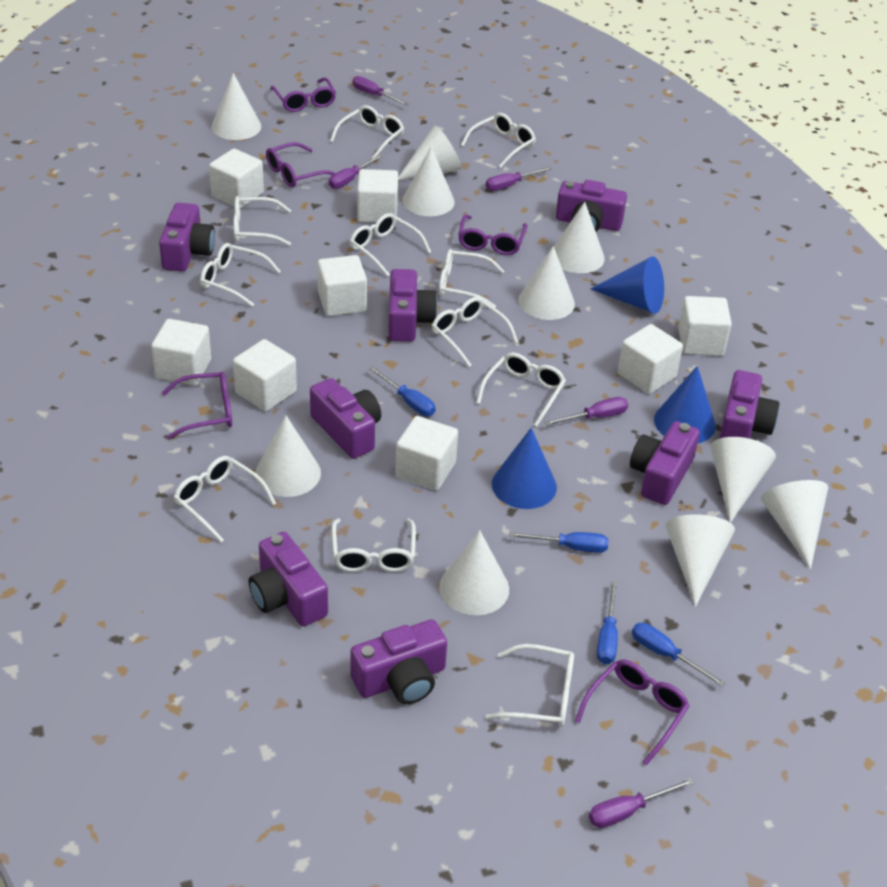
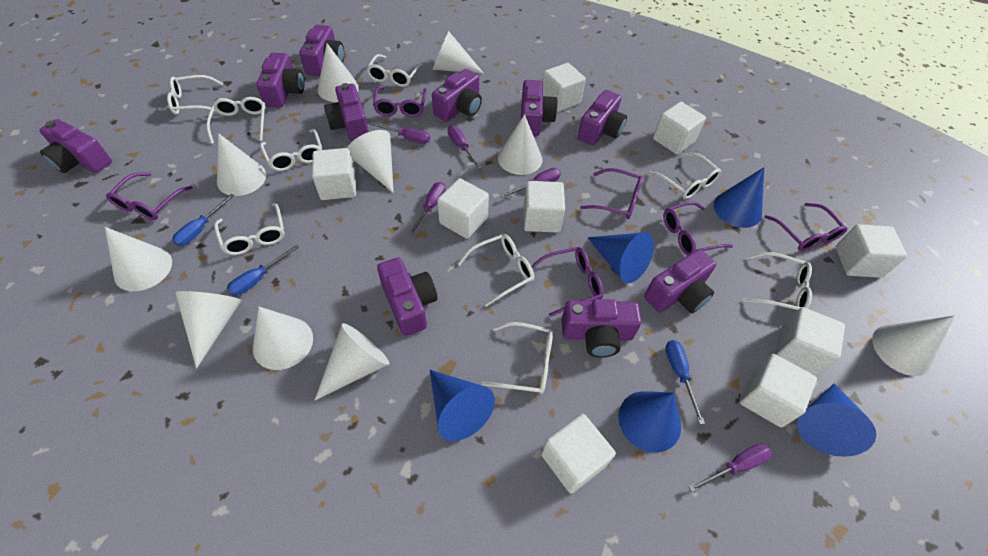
blue cone: [492,428,557,509] [591,256,664,314] [654,366,716,443] = 3 -> [430,370,495,441] [587,232,654,283] [618,391,681,453] [714,167,764,228] [797,384,876,457] = 5
blue screwdriver: [369,366,436,416] [509,532,609,553] [597,581,618,664] [632,623,726,686] = 4 -> [172,194,234,246] [227,245,299,296] [665,340,705,425] = 3
purple camera: [159,202,215,272] [249,532,328,626] [310,378,381,459] [350,619,447,704] [388,269,438,342] [556,180,627,232] [630,421,700,505] [719,370,779,439] = 8 -> [39,119,112,173] [256,53,305,107] [299,25,345,76] [324,83,369,142] [377,257,438,336] [432,69,482,122] [521,80,558,136] [561,299,642,358] [578,90,627,145] [644,249,716,313] = 10
purple glasses: [161,372,232,439] [266,142,335,188] [270,77,336,112] [458,214,528,255] [575,659,689,766] = 5 -> [106,172,193,220] [373,87,427,117] [531,247,604,317] [580,168,643,219] [663,201,733,255] [765,203,848,251] = 6
white cube: [151,319,211,385] [209,149,264,208] [233,339,297,411] [317,255,367,316] [357,169,398,223] [395,416,458,490] [618,324,683,394] [678,296,732,356] = 8 -> [312,148,356,200] [437,178,489,239] [524,181,565,233] [541,414,616,494] [543,63,586,112] [653,102,706,154] [740,354,817,427] [775,307,845,375] [836,224,907,278] = 9
white glasses: [174,456,276,542] [200,243,281,307] [233,196,291,246] [330,105,404,159] [331,518,416,572] [350,213,431,277] [432,297,518,367] [439,249,504,308] [461,113,536,168] [476,353,566,427] [486,644,574,727] = 11 -> [167,75,224,115] [206,97,266,144] [214,203,285,255] [260,129,322,171] [366,54,424,87] [458,234,534,307] [481,322,553,394] [648,153,721,199] [743,252,812,310] = 9

